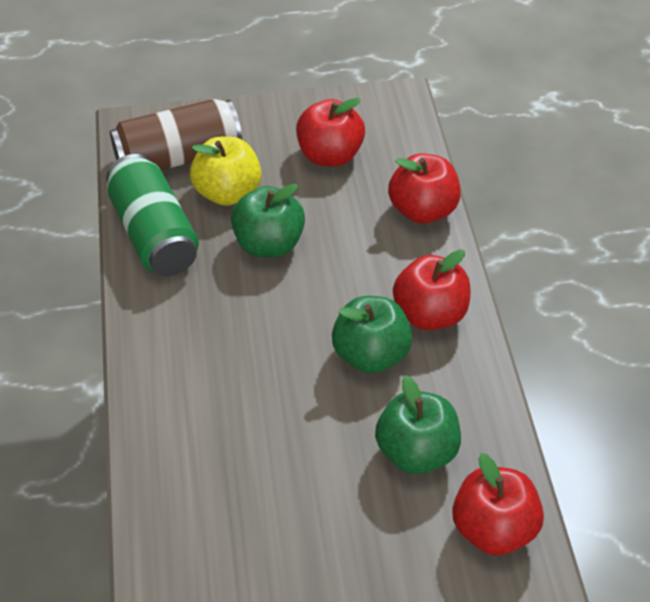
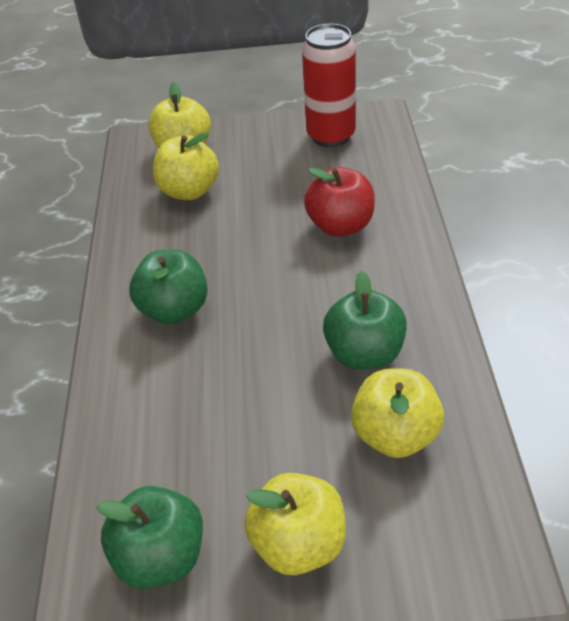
brown can: [110,99,242,170] = 1 -> none = 0
green can: [106,154,199,276] = 1 -> none = 0
red apple: [296,98,365,167] [388,153,461,224] [393,249,470,330] [452,453,544,556] = 4 -> [304,167,375,237] = 1
red can: none = 0 -> [302,23,356,147] = 1
yellow apple: [190,136,261,206] = 1 -> [148,82,211,148] [153,132,219,200] [244,473,346,575] [351,368,444,458] = 4

